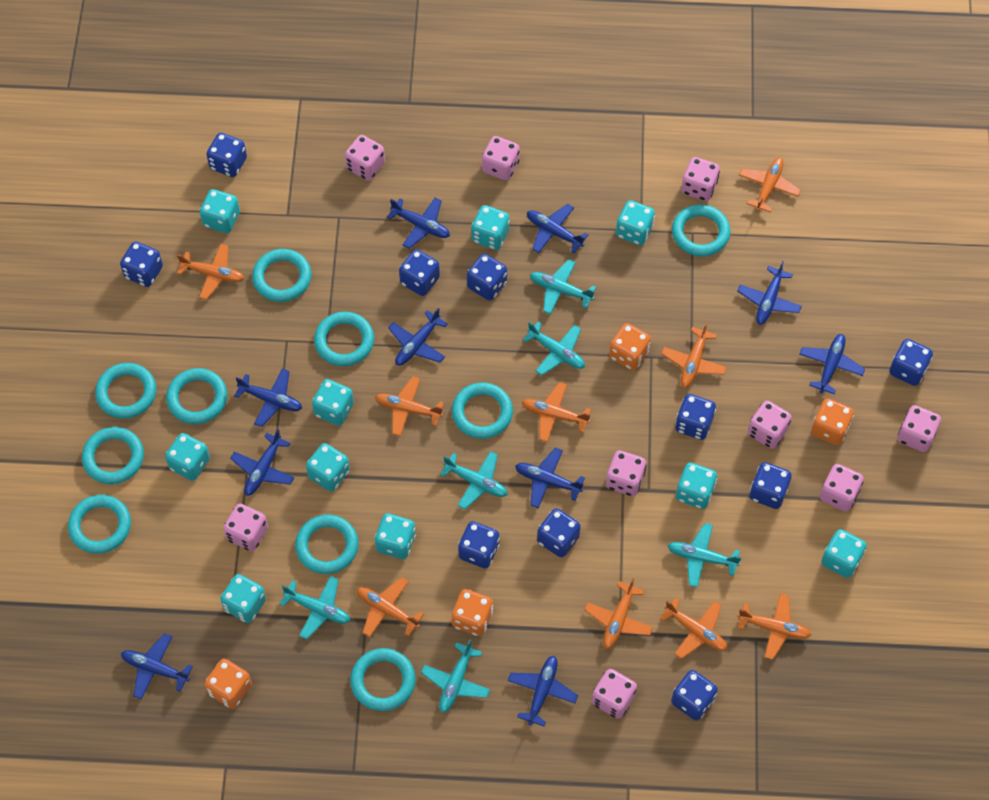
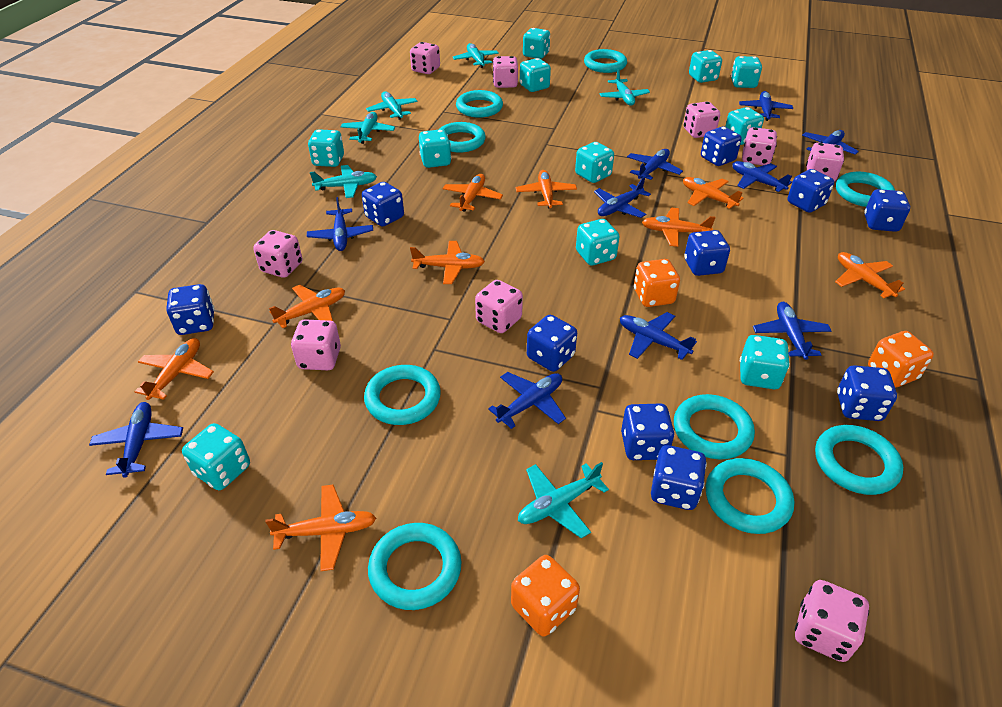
orange dice: [205,659,252,709] [452,589,493,636] [609,323,651,370] [811,398,854,445] = 4 -> [511,555,580,637] [634,259,680,307] [868,331,934,387] = 3
turquoise dice: [165,433,210,481] [200,189,240,233] [220,574,266,623] [306,443,350,492] [312,379,354,426] [375,513,416,559] [471,205,510,250] [616,200,655,245] [676,463,717,509] [821,529,867,578] = 10 -> [182,423,250,490] [308,129,344,167] [419,129,451,168] [520,58,551,92] [523,28,550,59] [575,142,614,183] [576,219,619,265] [689,50,722,83] [725,107,764,145] [731,56,762,88] [740,335,790,389] = 11
turquoise ring: [68,495,131,554] [82,427,144,484] [95,363,156,419] [166,368,227,424] [252,249,311,302] [295,514,359,574] [314,312,374,366] [350,648,416,711] [452,382,513,439] [672,204,730,256] = 10 -> [364,365,441,425] [368,523,461,610] [438,122,486,153] [456,90,503,118] [584,49,627,73] [674,394,755,460] [706,458,794,534] [815,425,903,495] [836,172,895,207] = 9

